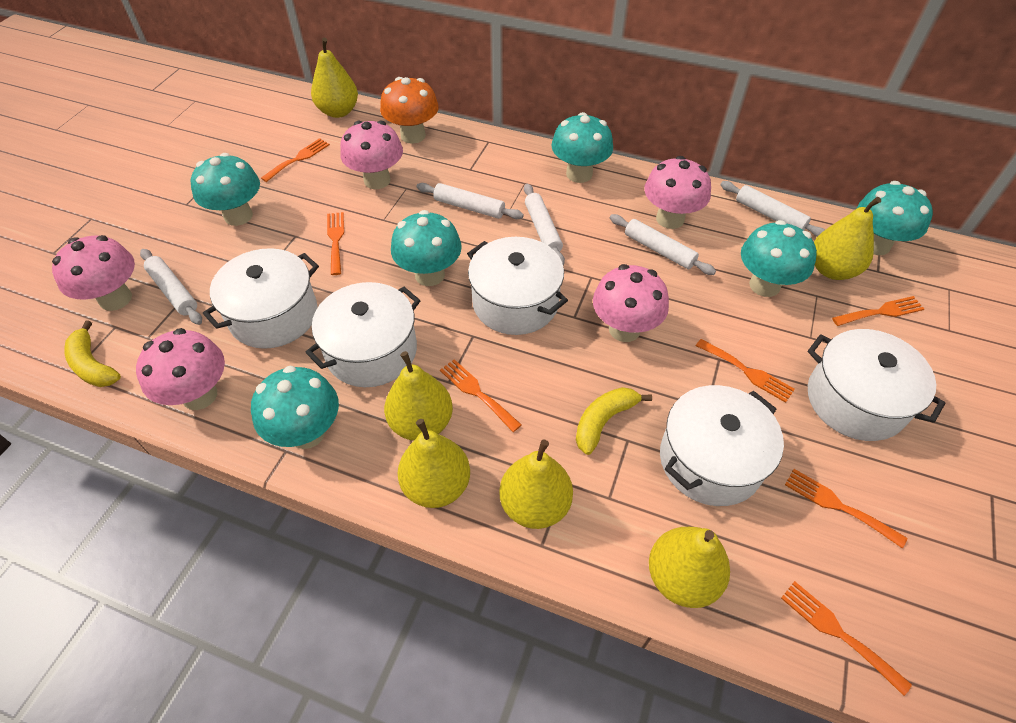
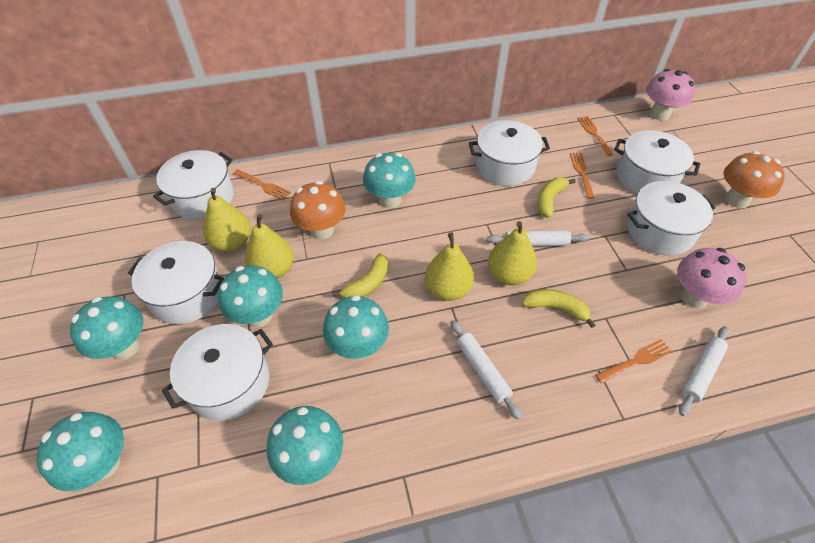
orange fork: [261,138,330,182] [327,212,344,275] [440,359,522,432] [696,339,795,403] [781,581,912,696] [785,469,907,549] [832,296,924,326] = 7 -> [233,169,291,200] [569,153,595,199] [577,116,614,156] [595,339,672,383] = 4
orange mushroom: [380,77,439,144] = 1 -> [290,181,346,240] [724,151,785,209] = 2
pink mushroom: [52,235,135,311] [136,328,225,410] [340,121,403,189] [593,264,669,342] [644,156,711,229] = 5 -> [646,69,695,121] [677,248,746,309] = 2
white pot: [203,248,319,349] [305,282,421,387] [467,237,568,335] [660,385,784,506] [808,329,945,441] = 5 -> [128,241,224,324] [153,150,234,220] [162,324,273,421] [469,120,550,186] [614,131,700,194] [627,181,716,256] = 6
white rolling pin: [140,249,202,325] [417,183,524,219] [524,184,565,265] [610,214,716,275] [720,181,825,237] = 5 -> [450,320,522,420] [487,230,589,246] [679,326,729,416] = 3
yellow banana: [64,320,121,387] [576,387,652,455] = 2 -> [332,253,389,298] [522,289,596,328] [537,178,576,218] = 3
yellow pear: [311,37,358,118] [384,351,453,441] [398,419,470,508] [499,440,573,529] [649,527,730,608] [814,197,881,280] = 6 -> [203,188,251,252] [245,214,294,279] [425,233,474,301] [488,221,537,285] = 4

